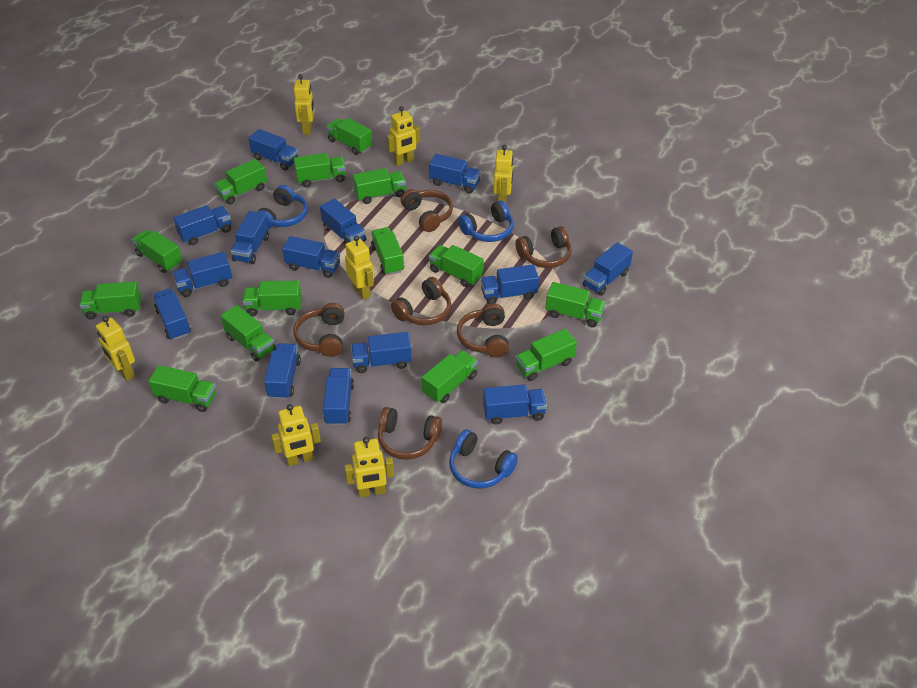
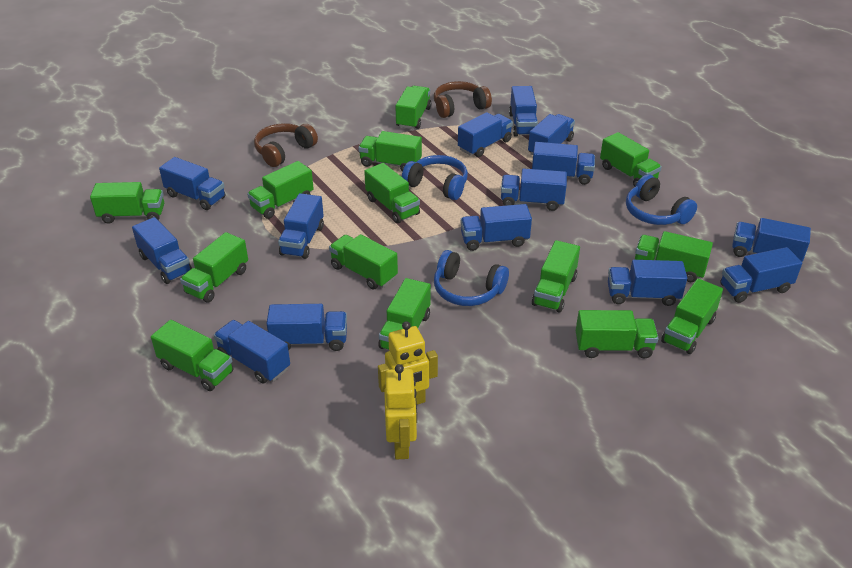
brown headphones: [293,303,345,357] [378,407,442,460] [391,277,451,325] [401,189,453,232] [457,304,509,358] [515,226,572,268] = 6 -> [254,123,318,167] [434,81,492,118] = 2
yellow robot: [96,316,135,381] [271,404,321,466] [294,74,314,135] [344,437,394,498] [345,235,374,300] [387,106,420,166] [493,145,513,203] = 7 -> [378,321,438,405] [384,364,417,459] = 2

